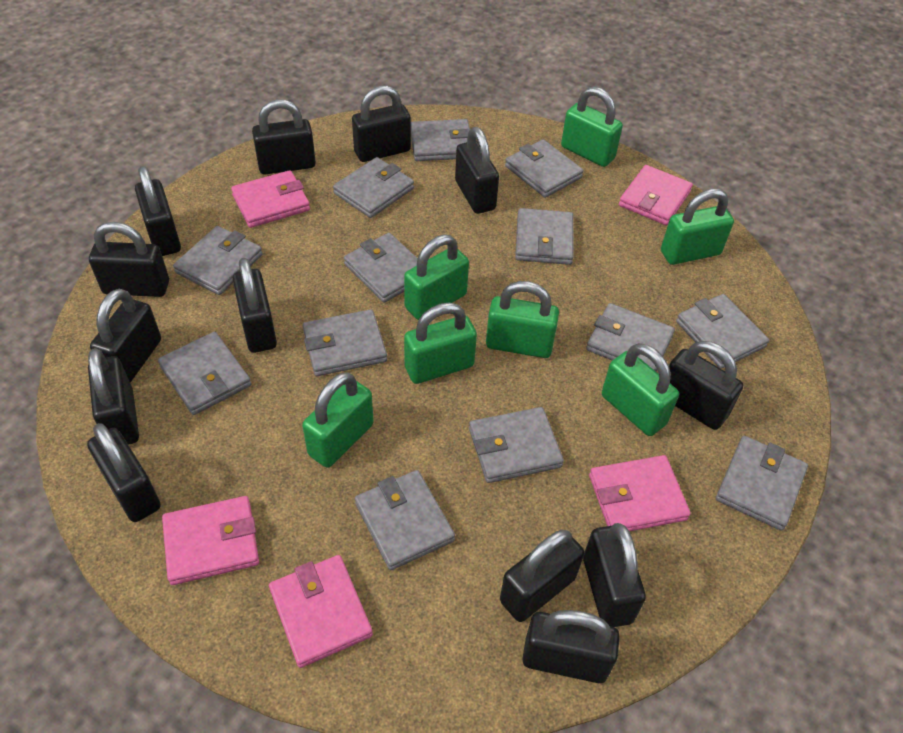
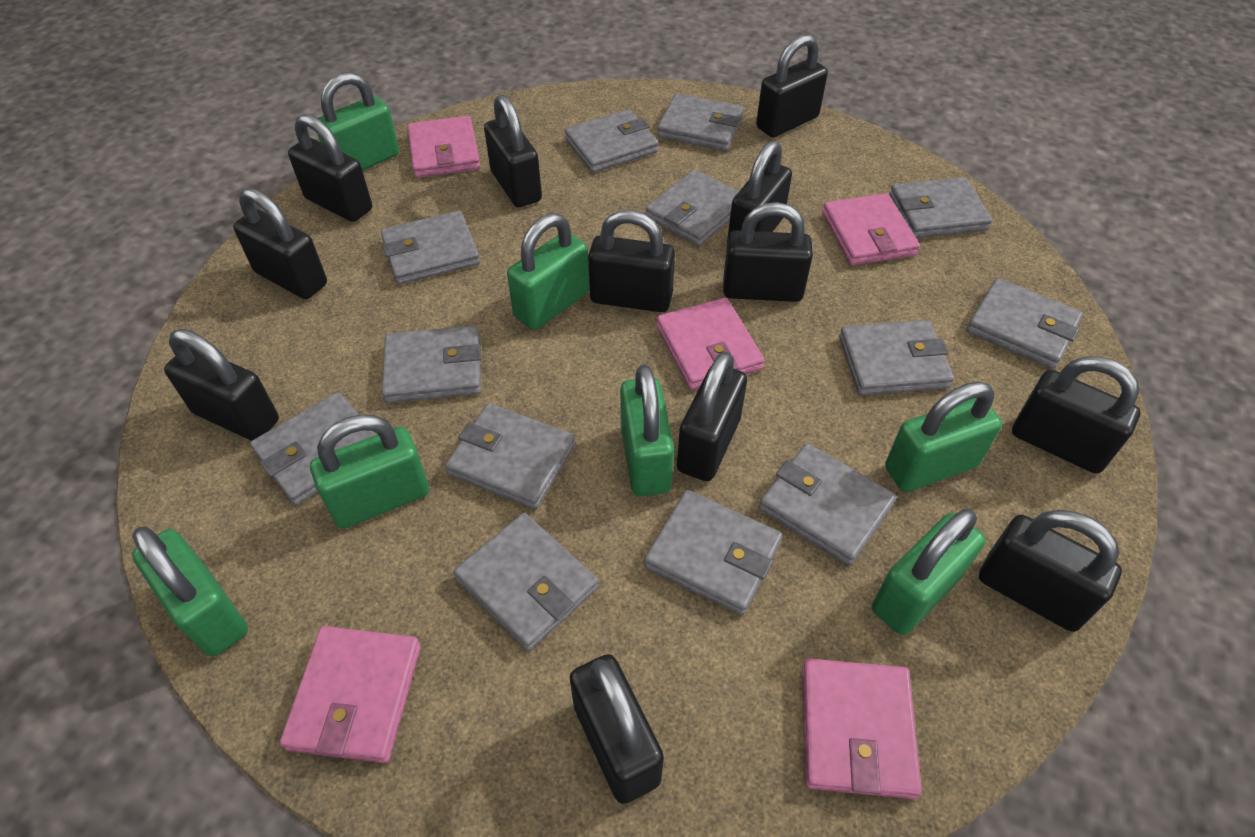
black padlock: [87,423,161,522] [88,348,139,445] [89,222,169,297] [90,289,161,383] [135,166,181,256] [232,258,277,353] [252,99,316,175] [352,86,411,162] [455,127,499,214] [500,529,584,622] [523,610,620,683] [583,523,646,627] [669,341,743,430] = 13 -> [164,329,279,441] [233,188,327,299] [288,114,372,222] [484,95,542,207] [570,654,664,804] [588,210,675,312] [677,351,747,481] [723,202,813,302] [727,141,792,242] [756,34,828,137] [979,510,1122,632] [1012,356,1140,474] = 12

